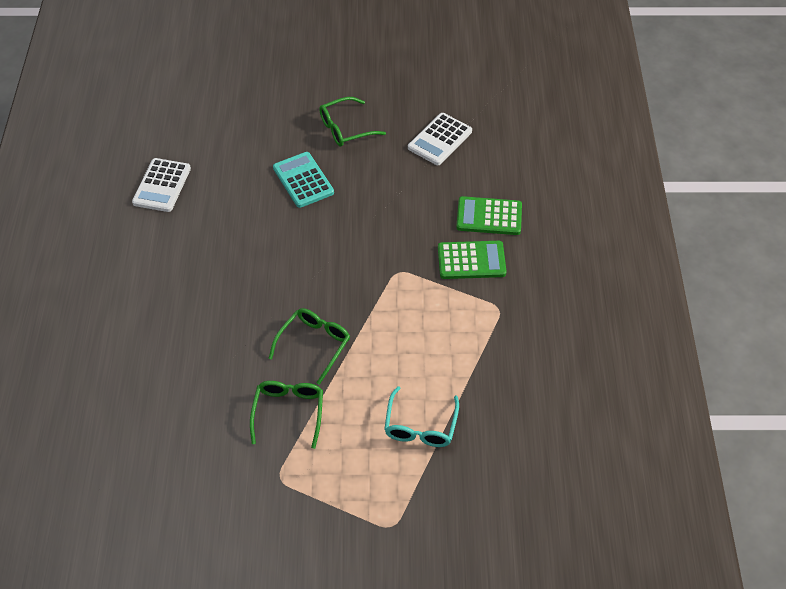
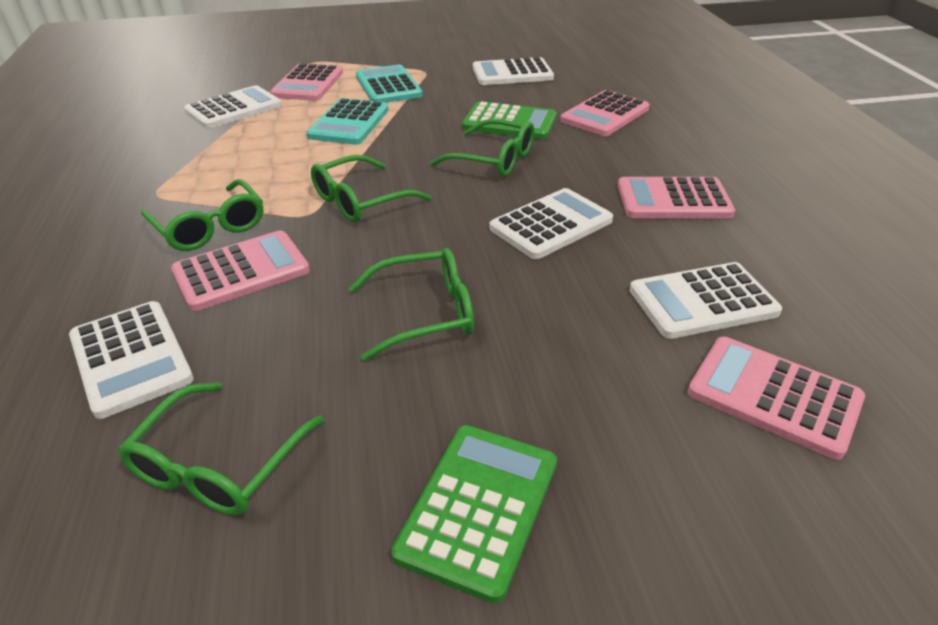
green glasses: [250,381,323,449] [268,308,350,385] [319,97,386,146] = 3 -> [118,382,324,516] [141,179,263,251] [311,155,431,222] [349,248,474,361] [430,119,534,177] = 5
pink calculator: none = 0 -> [171,230,310,311] [270,63,343,101] [560,90,649,136] [618,177,735,218] [688,337,865,460] = 5
turquoise calculator: [273,152,334,208] = 1 -> [306,98,389,145] [356,64,423,103] = 2
turquoise glasses: [384,386,459,447] = 1 -> none = 0
white calculator: [132,158,191,212] [408,113,472,165] = 2 -> [69,301,194,419] [184,85,282,129] [473,57,554,85] [490,188,613,259] [629,262,782,339] = 5

